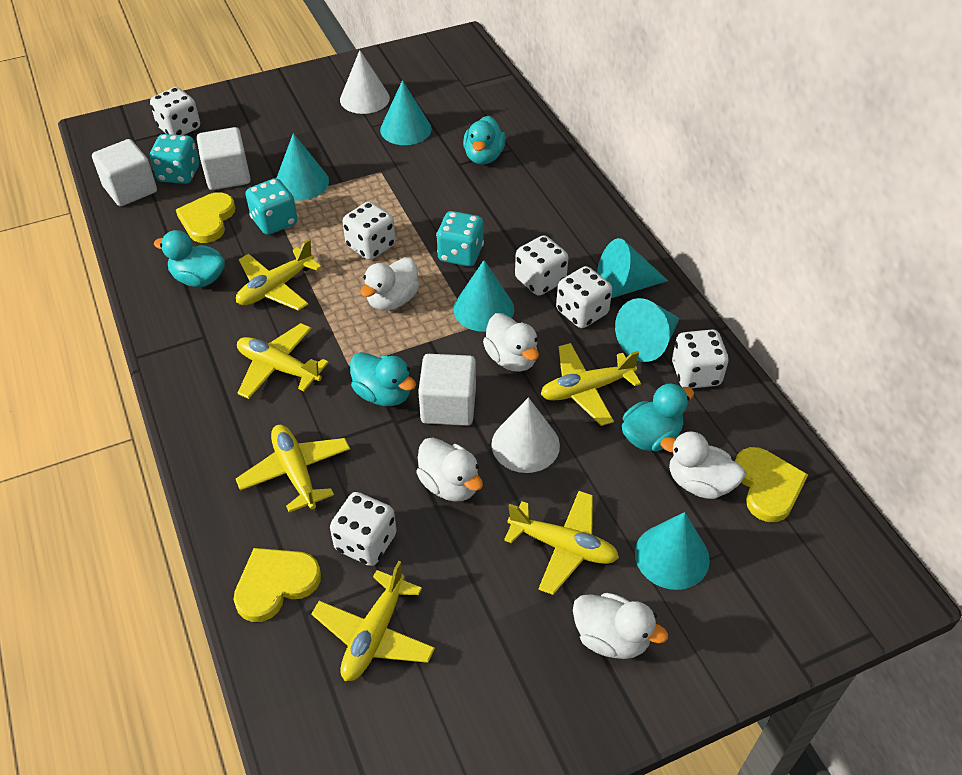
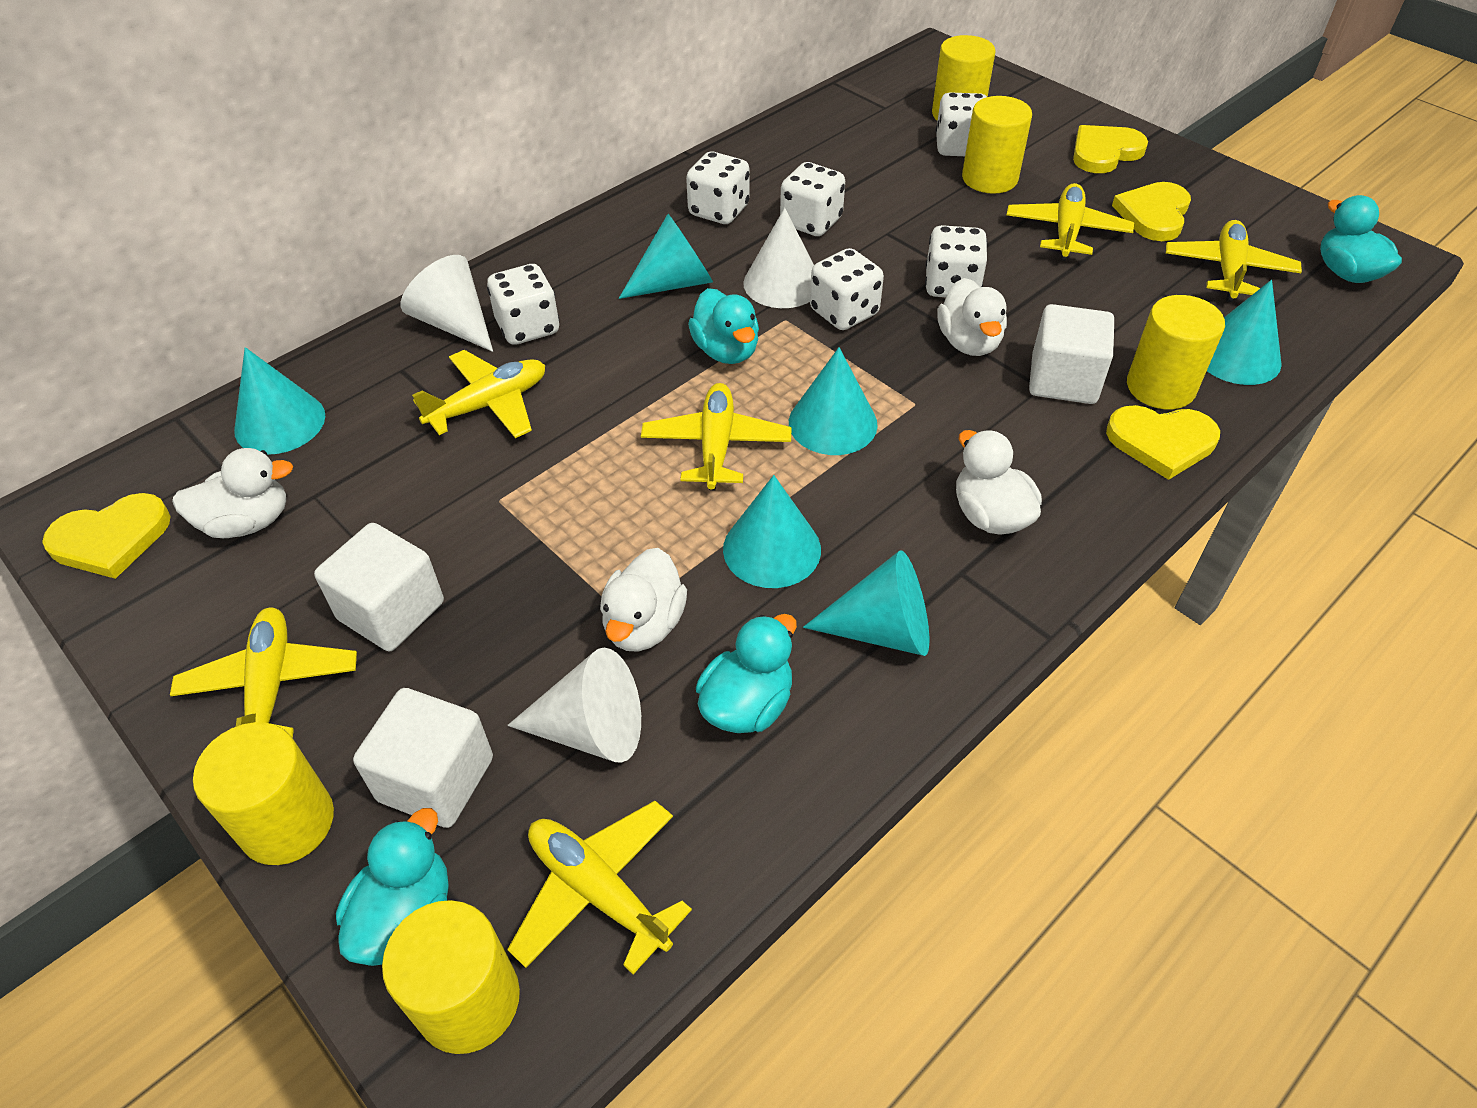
turquoise dice: [150,134,199,184] [245,178,298,235] [436,211,484,267] = 3 -> none = 0
white cone: [340,50,390,114] [492,397,560,473] = 2 -> [401,255,493,352] [507,648,641,763] [743,208,814,308] = 3
white duck: [360,257,419,311] [416,437,483,502] [483,313,539,372] [573,593,668,659] [660,431,745,499] = 5 -> [172,448,294,538] [600,548,687,652] [937,278,1007,356] [956,430,1042,535] = 4
yellow cylinder: none = 0 -> [193,722,334,865] [382,900,520,1054] [932,35,996,121] [962,96,1032,194] [1127,295,1225,409] = 5
yellow heart: [176,192,235,243] [233,548,321,622] [735,447,808,522] = 3 -> [42,493,171,579] [1073,125,1148,173] [1106,405,1220,480] [1112,182,1191,241] = 4

